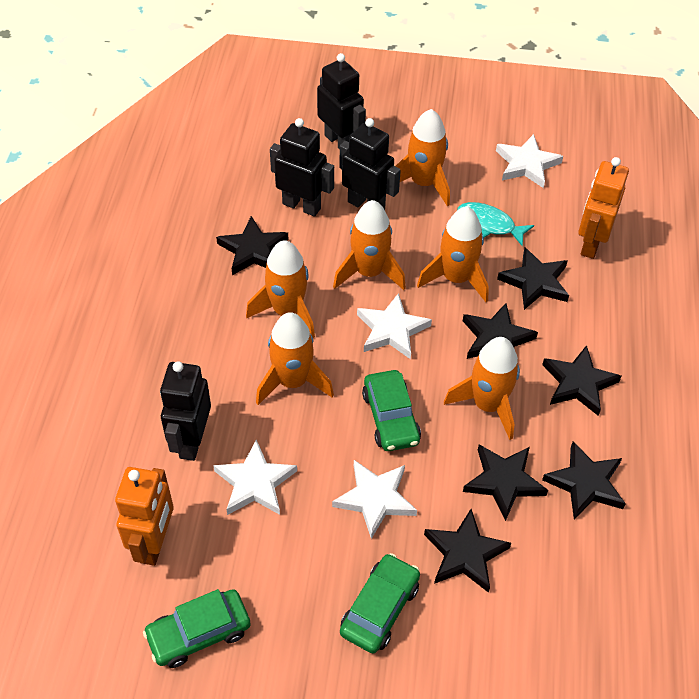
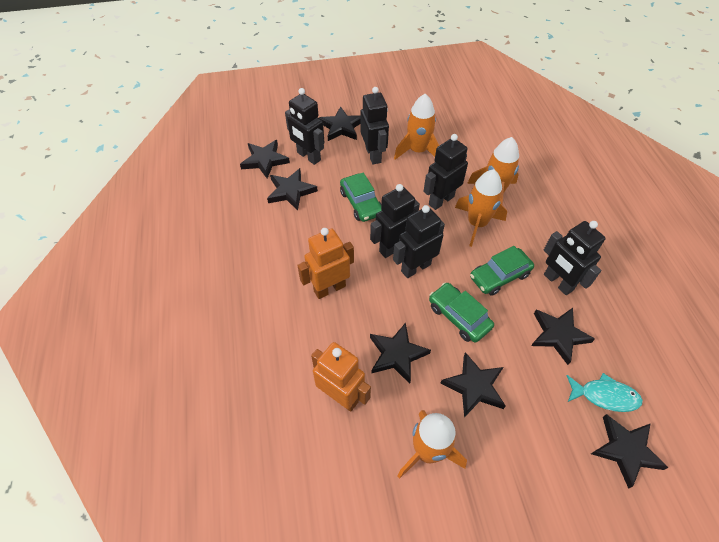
black robot: [160,361,211,461] [270,118,334,217] [317,53,366,150] [339,118,401,210] = 4 -> [285,88,324,165] [360,87,389,164] [370,184,420,258] [393,205,445,278] [423,134,468,210] [544,221,606,295] = 6
orange rocket: [246,240,315,338] [256,312,334,405] [333,200,406,290] [396,109,450,207] [417,207,489,302] [444,337,520,440] = 6 -> [394,94,439,160] [397,410,467,479] [455,169,507,247] [467,137,519,204] = 4
white star: [213,439,297,515] [332,460,417,539] [357,293,432,359] [496,134,563,188] = 4 -> none = 0

